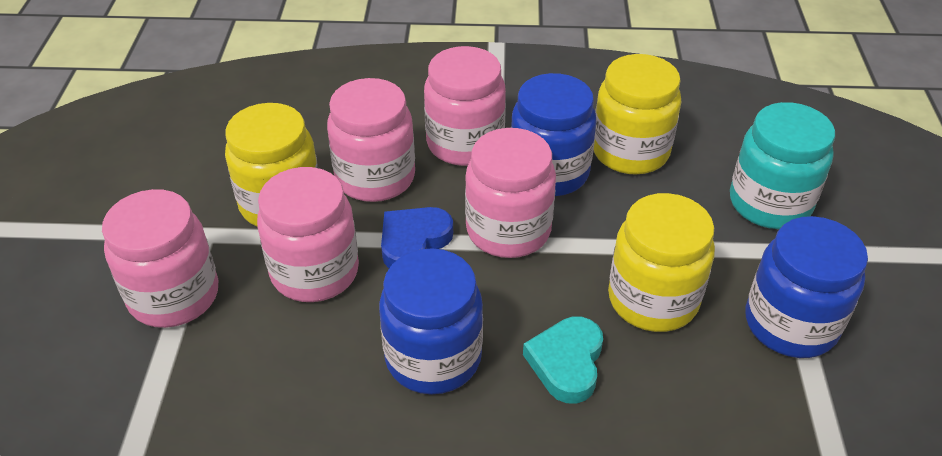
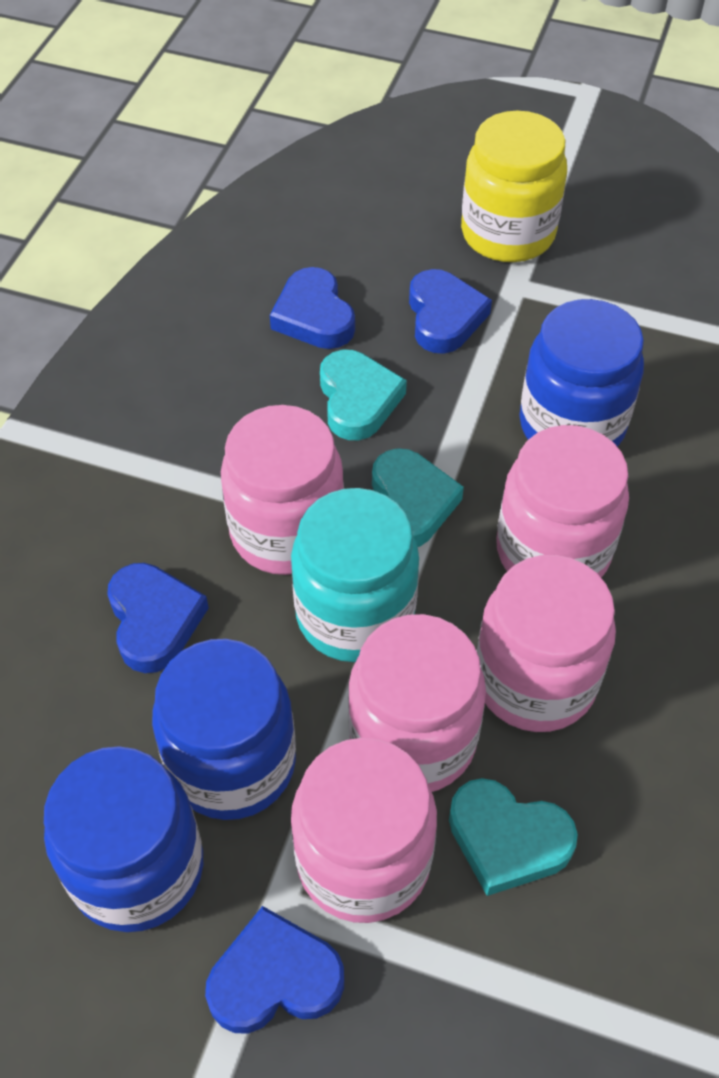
blue heart: [381,207,453,268] = 1 -> [107,563,209,673] [205,906,344,1033] [270,267,355,349] [409,269,492,354] = 4
turquoise heart: [523,316,603,404] = 1 -> [320,350,407,440] [372,448,464,547] [449,778,578,896] = 3
yellow jar: [225,103,318,226] [594,54,681,174] [608,193,715,332] = 3 -> [461,111,567,262] = 1

